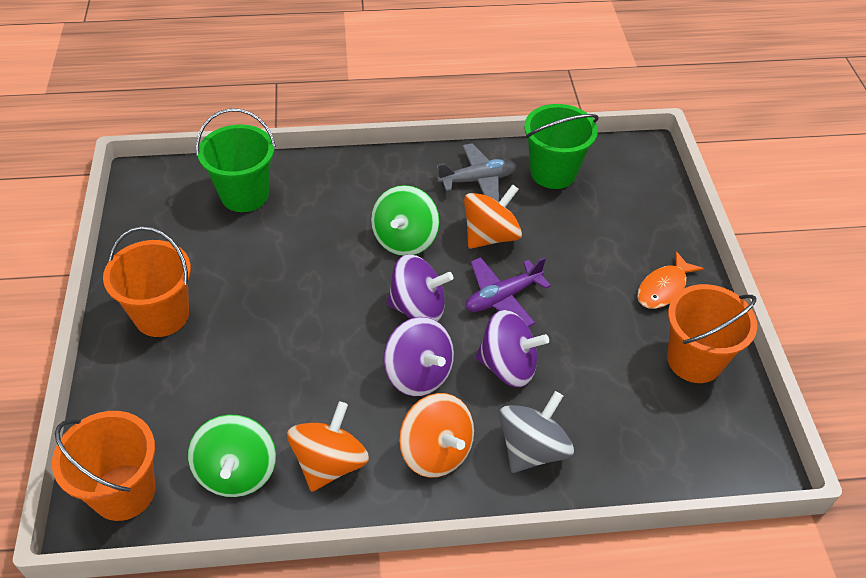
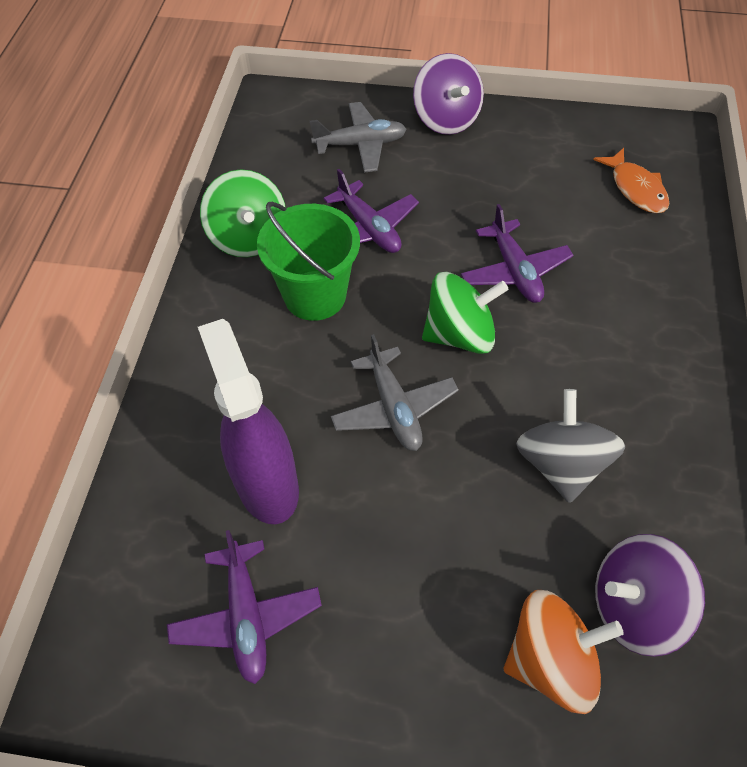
green bucket: [196,108,276,212] [524,104,598,189] = 2 -> [257,202,360,321] = 1
grey plane: [436,143,517,202] = 1 -> [310,102,407,173] [331,334,459,451] = 2
orange bucket: [52,411,155,521] [103,226,191,337] [667,284,757,383] = 3 -> none = 0
orange spinning top: [287,401,369,492] [399,393,474,478] [464,184,522,249] = 3 -> [504,590,623,714] = 1
purple plane: [466,257,551,327] = 1 -> [167,530,322,684] [323,169,419,253] [461,204,574,303] = 3
purple spinning top: [384,317,454,396] [386,254,453,322] [476,310,549,387] = 3 -> [413,53,484,135] [595,534,705,657] = 2
purple spray bottle: none = 0 -> [198,319,299,524] = 1

